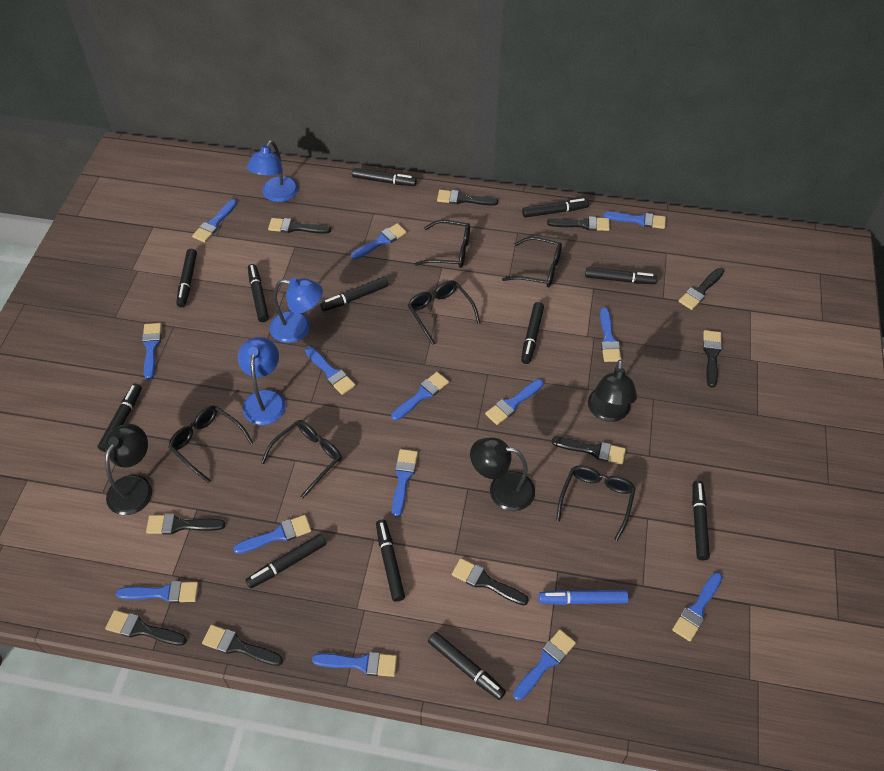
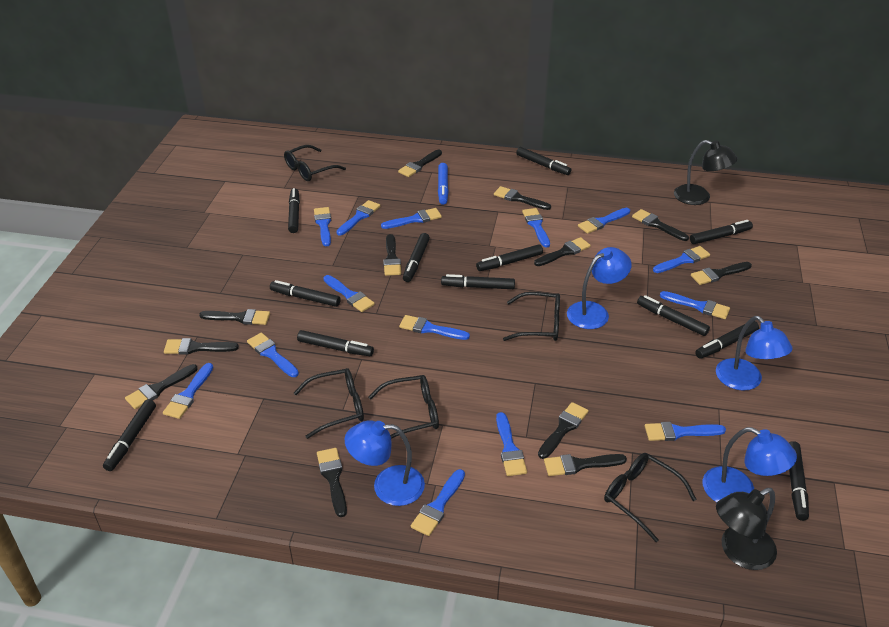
black brush: [105,610,187,646] [146,514,226,534] [202,625,283,666] [268,218,331,234] [437,190,498,206] [452,558,529,605] [547,216,610,231] [551,437,626,465] [679,268,724,310] [703,330,722,388] = 10 -> [125,364,198,409] [164,338,239,354] [199,309,270,325] [317,448,347,517] [383,234,401,276] [398,150,442,177] [494,186,551,210] [534,237,591,266] [538,402,589,459] [544,454,627,476] [632,209,689,241] [691,262,752,285] = 12
black glasses: [168,405,253,483] [261,420,342,499] [408,280,480,345] [415,220,470,268] [502,237,562,287] [556,465,636,541] = 6 -> [284,145,346,181] [294,368,364,439] [368,375,439,439] [503,292,560,341] [604,453,697,542] = 5
black lamp: [105,424,152,515] [470,437,535,511] [588,359,637,422] = 3 -> [674,140,737,205] [716,488,777,570] = 2
blue lamp: [238,337,286,425] [247,140,298,202] [269,278,323,343] = 3 -> [345,420,425,506] [567,247,632,329] [703,427,797,502] [716,316,792,391] = 4

